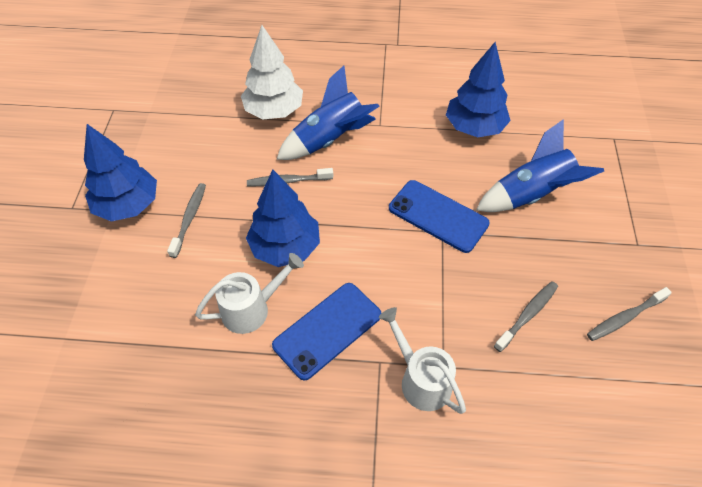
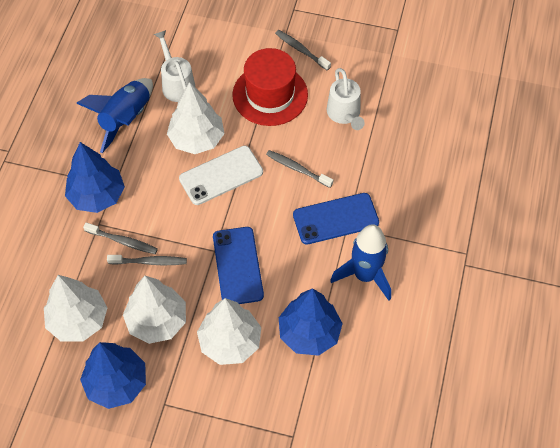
red hat: none = 0 -> [232,48,308,126] = 1
white phone: none = 0 -> [179,146,263,205] = 1
white tree: [241,25,303,119] = 1 -> [44,275,108,341] [123,276,186,344] [167,82,225,154] [197,298,261,365] = 4

